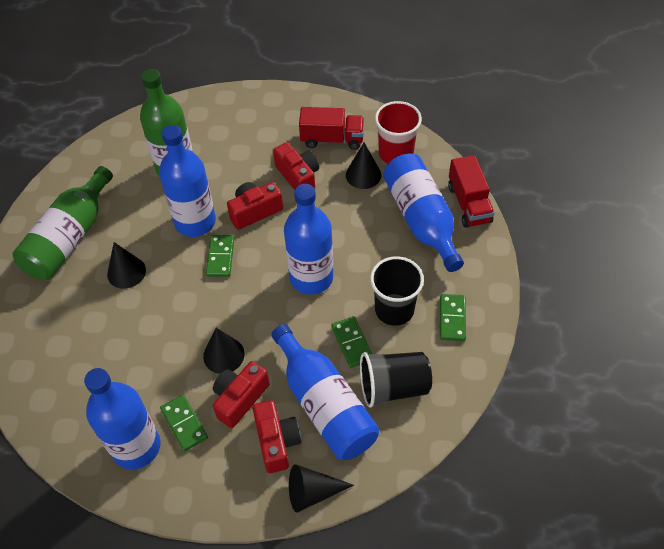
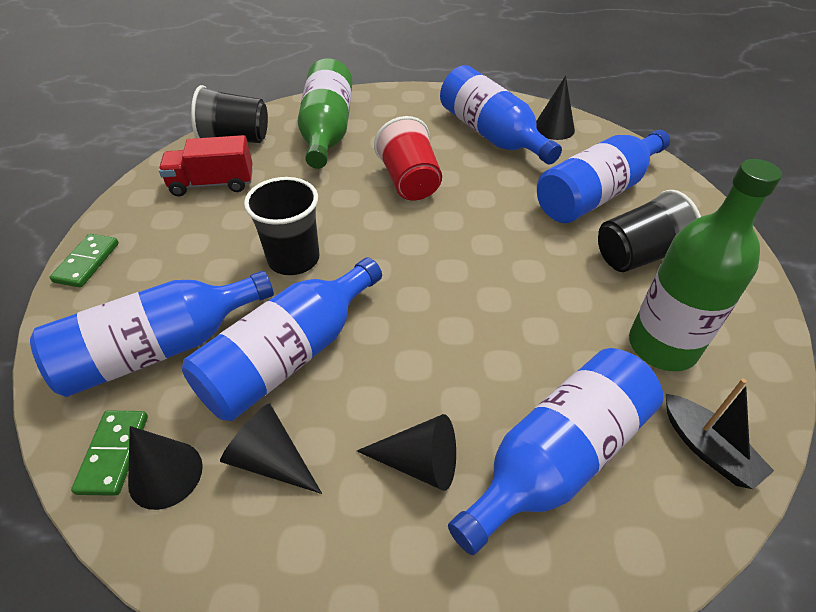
black boat: none = 0 -> [666,379,774,489] = 1
black cup: [360,352,432,408] [370,256,424,326] = 2 -> [191,85,268,143] [244,177,319,275] [598,190,701,272] = 3
green domino: [160,394,208,451] [206,235,234,277] [331,316,372,368] [440,294,466,341] = 4 -> [49,234,119,287] [71,410,148,496] = 2
red camera: [213,361,270,428] [227,182,283,230] [253,400,301,473] [273,142,319,190] = 4 -> none = 0
red truck: [299,107,364,150] [448,155,495,228] = 2 -> [159,135,253,196] = 1

